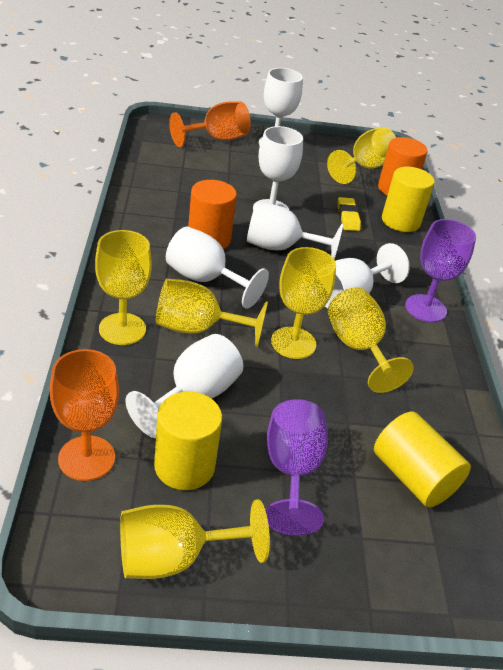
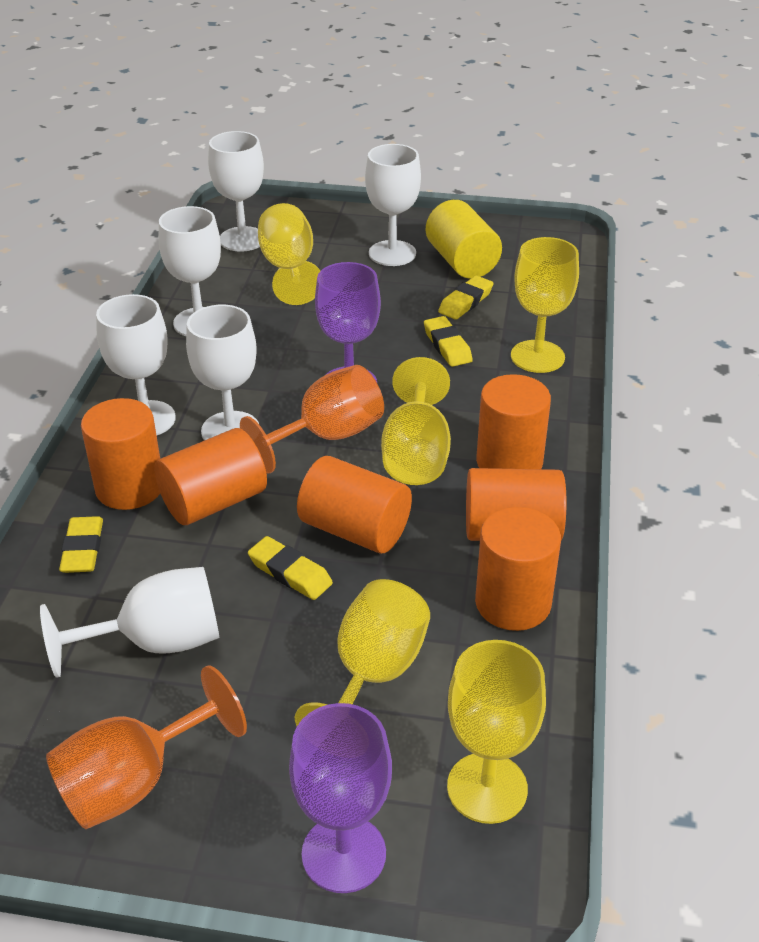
orange cylinder: [188,180,237,249] [378,137,428,195] = 2 -> [81,398,160,510] [154,428,267,525] [297,456,412,553] [466,468,566,541] [475,507,561,631] [476,374,551,469] = 6
yellow cylinder: [154,391,222,490] [374,411,471,507] [382,167,435,232] = 3 -> [426,200,502,279] = 1
yellow eraser: [337,197,361,231] = 1 -> [59,516,103,573] [248,536,333,600] [424,316,473,367] [438,276,494,320] = 4
yellow goblet: [95,230,152,345] [120,499,270,579] [156,279,268,347] [271,247,336,359] [327,127,396,184] [328,288,414,393] = 6 -> [258,203,320,305] [295,579,430,726] [381,357,451,485] [447,640,546,824] [511,237,579,373] = 5

